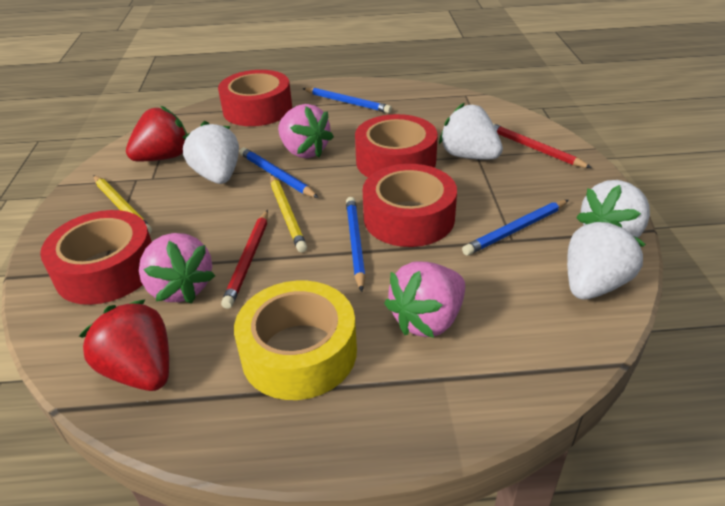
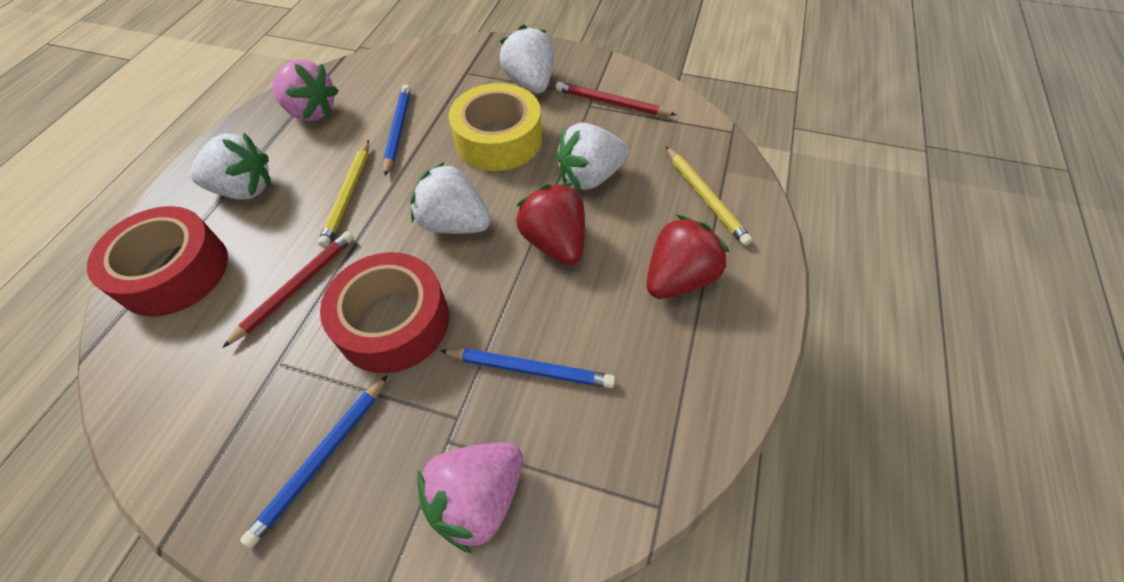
blue pencil: [239,147,319,198] [302,88,392,113] [346,197,366,292] [462,200,569,256] = 4 -> [240,375,388,548] [383,84,411,176] [440,348,615,388] = 3
pink strawberry: [139,233,215,304] [278,104,334,158] [384,262,465,338] = 3 -> [272,59,339,121] [417,442,523,553] = 2
red tape: [40,210,152,305] [218,70,292,126] [355,114,438,177] [363,164,457,247] = 4 -> [87,206,228,317] [320,252,449,373] = 2

